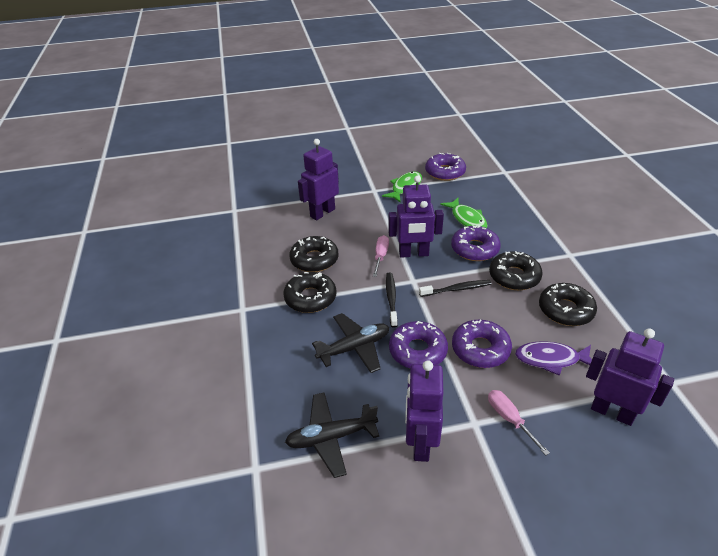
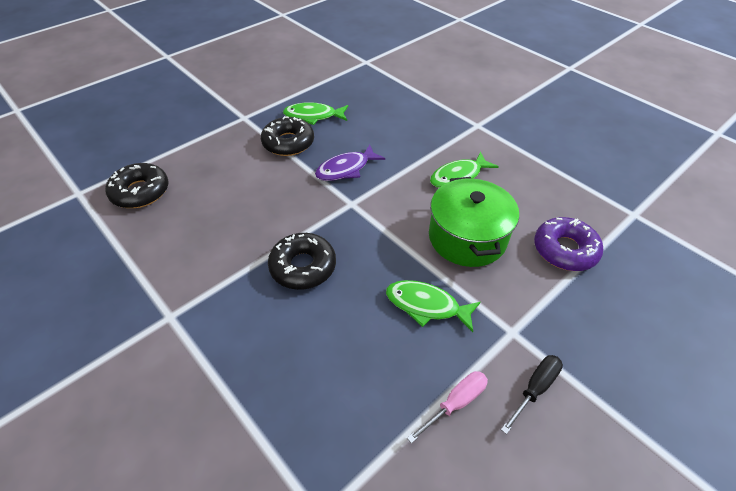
black donut: [283,272,336,313] [289,236,339,272] [489,251,543,290] [539,283,597,326] = 4 -> [105,163,169,208] [261,116,314,156] [268,233,336,290] = 3
black plane: [285,392,379,478] [312,313,389,373] = 2 -> none = 0
black screwdriver: none = 0 -> [501,355,563,434] = 1
black toothbrush: [386,273,398,328] [419,280,491,297] = 2 -> none = 0
green fish: [382,171,422,203] [440,198,488,228] = 2 -> [283,102,348,125] [386,280,481,332] [430,152,499,188] = 3
green pot: none = 0 -> [429,177,519,267] = 1
pink screwdriver: [373,235,389,277] [488,390,550,456] = 2 -> [407,371,488,444] = 1
purple donut: [389,321,448,368] [425,153,466,181] [451,225,501,261] [452,320,512,368] = 4 -> [534,217,603,271] = 1
purple robot: [298,139,339,220] [388,175,444,258] [405,360,444,462] [586,328,674,426] = 4 -> none = 0

